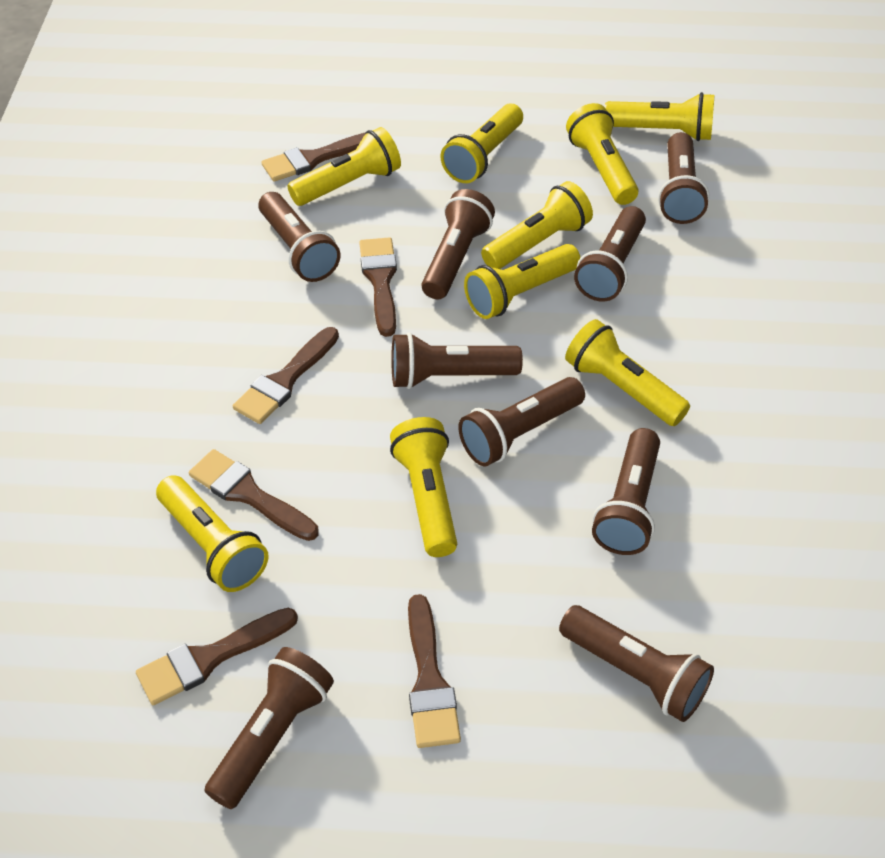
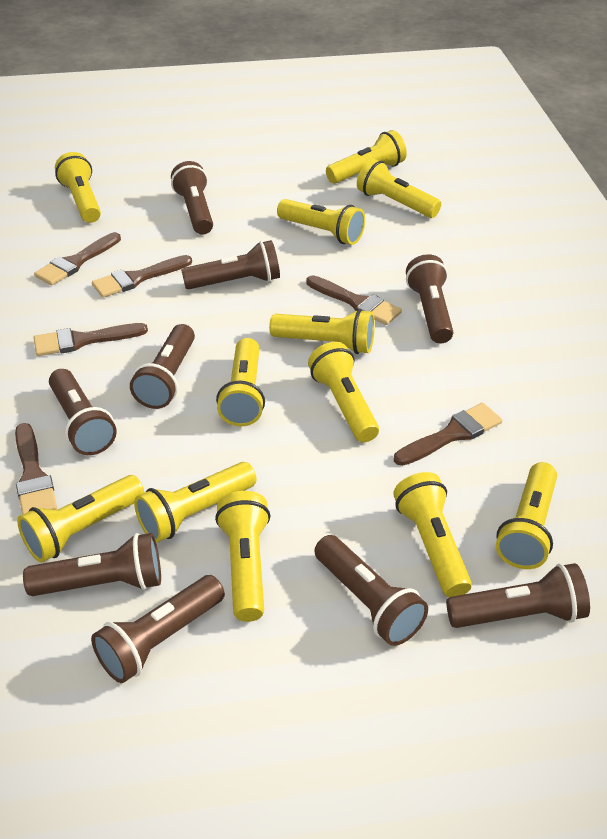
yellow flashlight: [156,475,269,592] [288,127,401,206] [390,417,457,557] [440,104,523,183] [464,244,581,319] [481,181,593,269] [565,319,690,426] [566,103,639,205] [605,92,714,141] = 9 -> [17,475,144,563] [55,152,101,223] [134,462,256,543] [215,491,271,622] [216,338,265,426] [269,309,375,354] [277,199,365,245] [308,342,379,442] [326,130,407,184] [357,158,441,218] [393,472,472,597] [496,462,557,569] = 12

